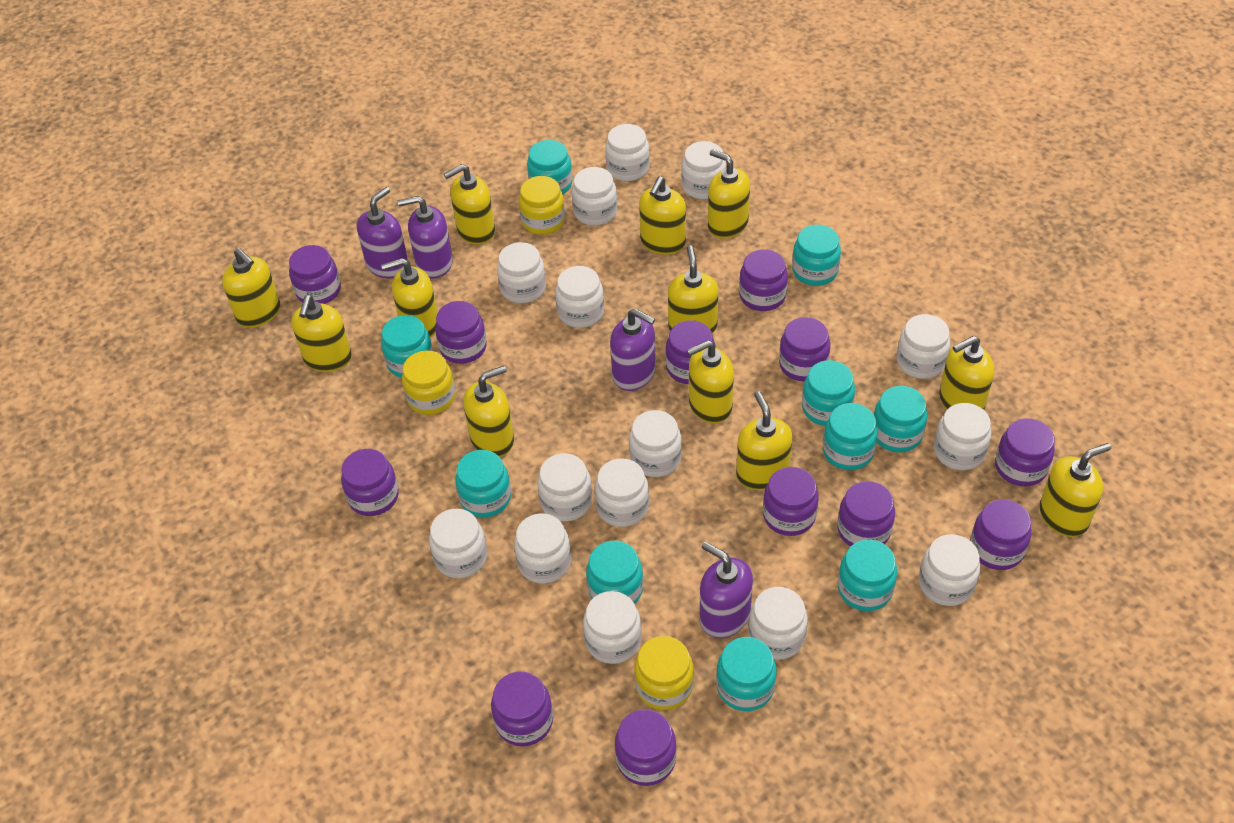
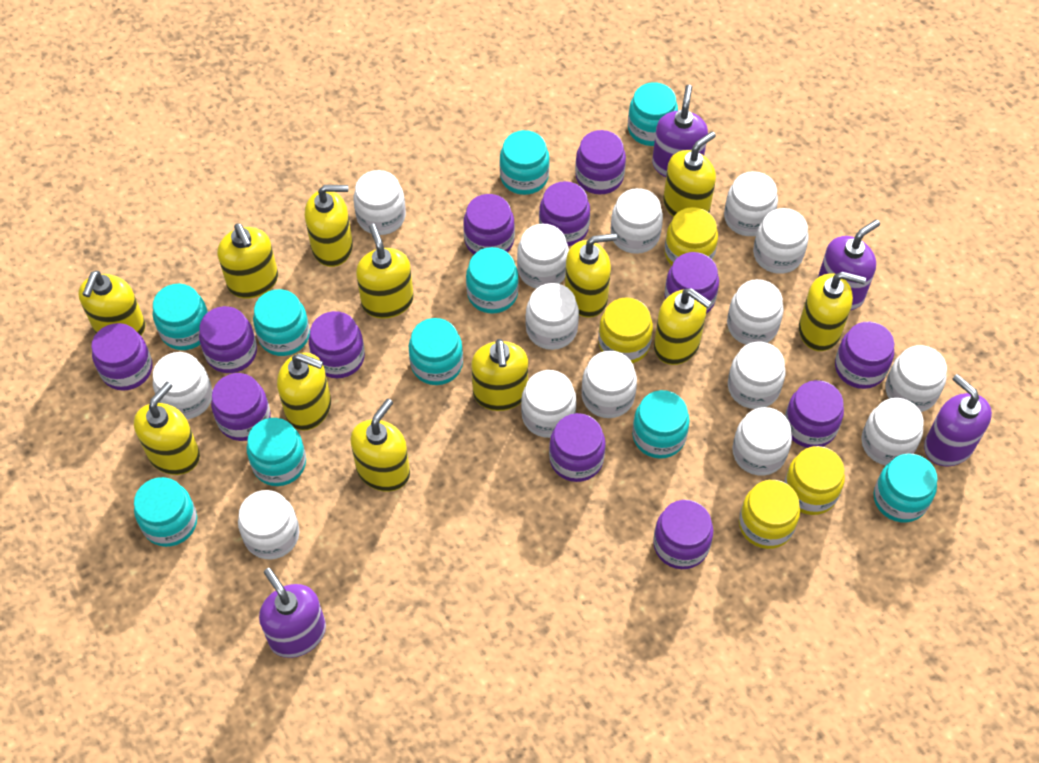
yellow jar: [402,350,456,415] [519,176,565,235] [634,636,694,710] = 3 -> [598,297,653,364] [664,207,718,266] [739,480,800,549] [784,446,845,515] = 4

